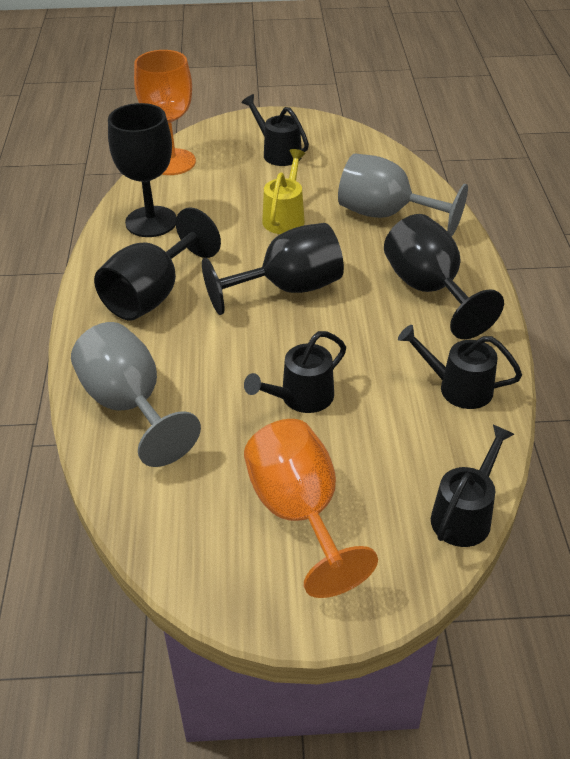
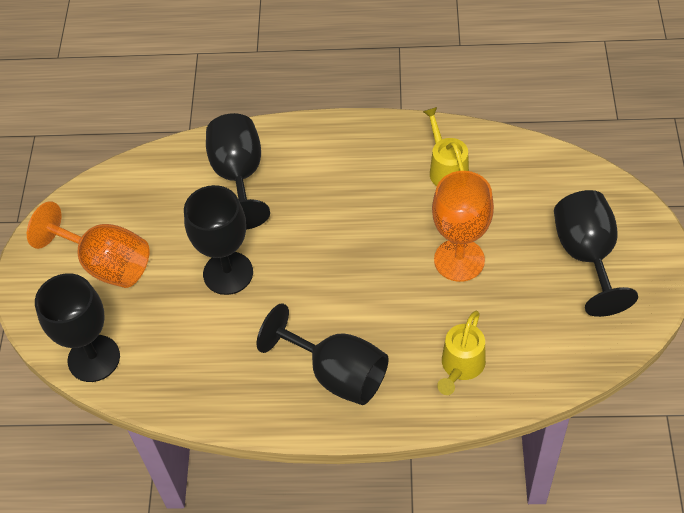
black goblet: [94,207,221,321] [108,103,177,237] [202,223,344,315] [384,214,504,339] = 4 -> [35,273,120,382] [184,185,253,295] [206,113,270,230] [257,303,389,405] [554,190,638,317] = 5
black watering can: [241,94,309,166] [244,331,346,413] [398,325,522,409] [431,425,514,547] = 4 -> none = 0
grey goblet: [71,322,201,467] [338,153,468,236] = 2 -> none = 0
yellow watering can: [262,149,305,234] = 1 -> [423,107,469,186] [437,311,486,395] = 2

